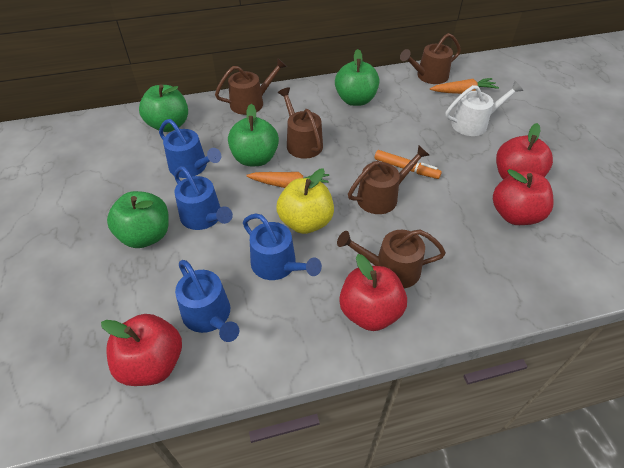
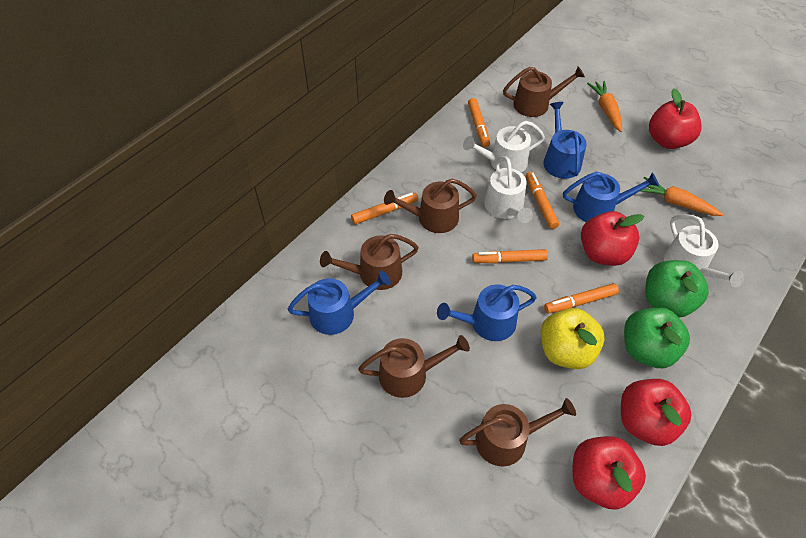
green apple: [107,191,169,248] [139,84,188,132] [228,104,279,166] [335,49,379,106] = 4 -> [624,307,690,368] [645,260,709,318] = 2
orange marker: [375,150,442,179] = 1 -> [351,193,418,225] [468,98,490,147] [472,249,548,263] [526,172,559,229] [544,283,619,313] = 5
white watering can: [445,81,523,136] = 1 -> [463,121,545,173] [484,156,533,223] [664,214,744,287] = 3

